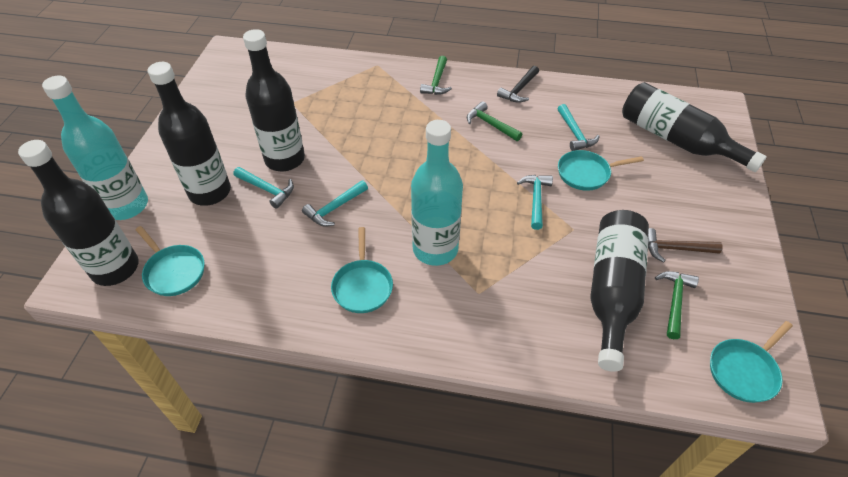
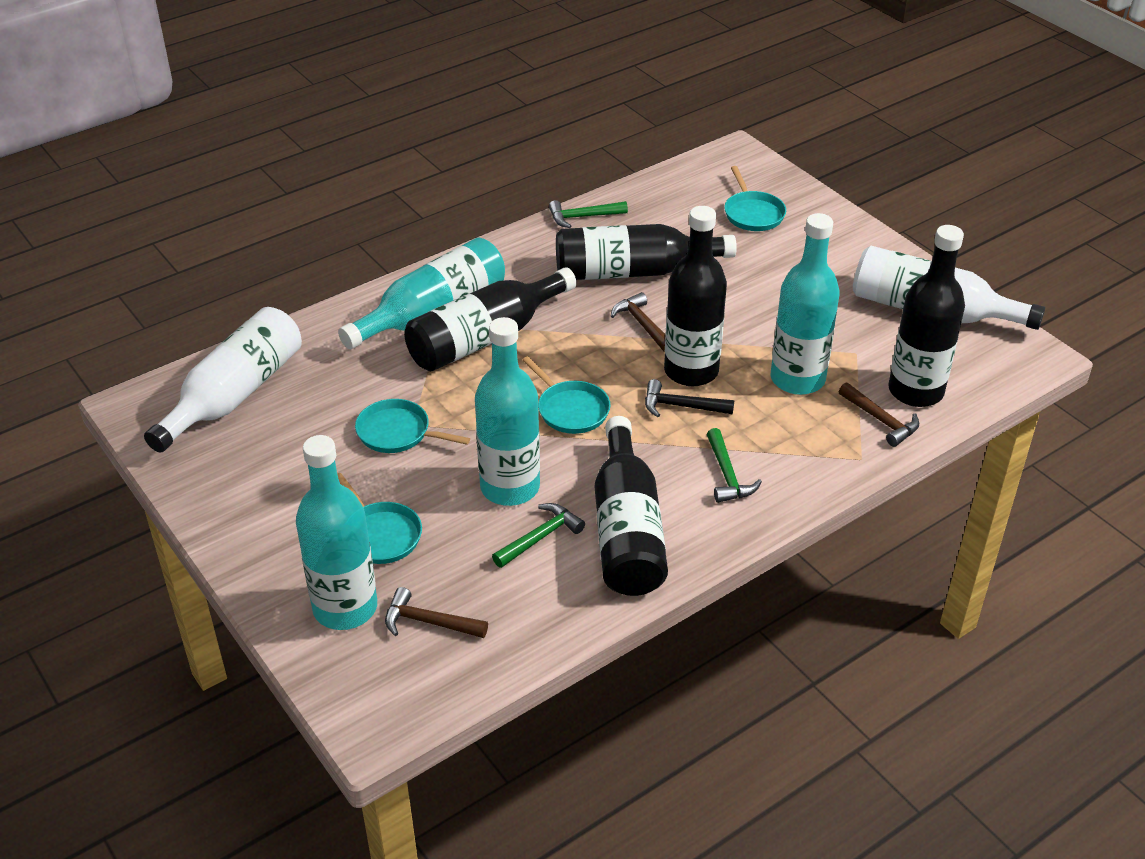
brown hammer: [648,228,723,263] = 1 -> [385,587,488,638] [611,292,666,352] [839,383,919,447] = 3
turquoise bottle: [42,75,148,220] [411,120,463,266] = 2 -> [296,435,377,630] [338,238,505,349] [475,317,540,506] [771,213,840,395] = 4
turquoise hammer: [233,167,294,209] [302,180,368,227] [517,175,553,230] [558,104,600,151] = 4 -> none = 0
white bottle: none = 0 -> [144,307,302,452] [853,246,1045,330] = 2

